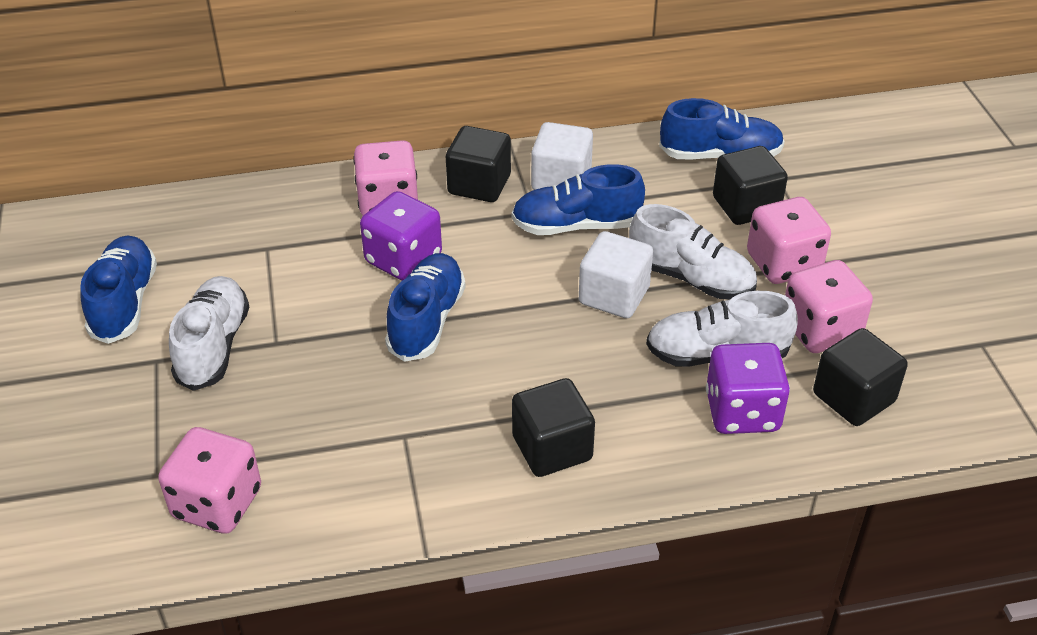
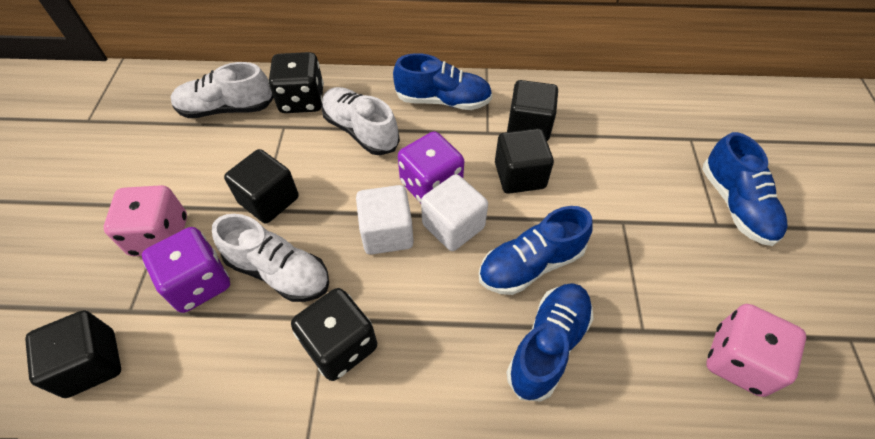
black dice: none = 0 -> [269,52,324,113] [291,288,377,381] = 2
pink dice: [158,427,261,534] [353,140,418,216] [747,197,831,284] [785,260,873,353] = 4 -> [104,185,187,256] [706,304,806,397] = 2

